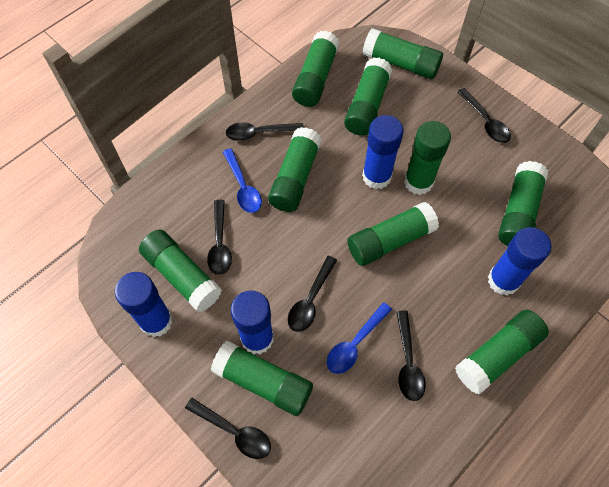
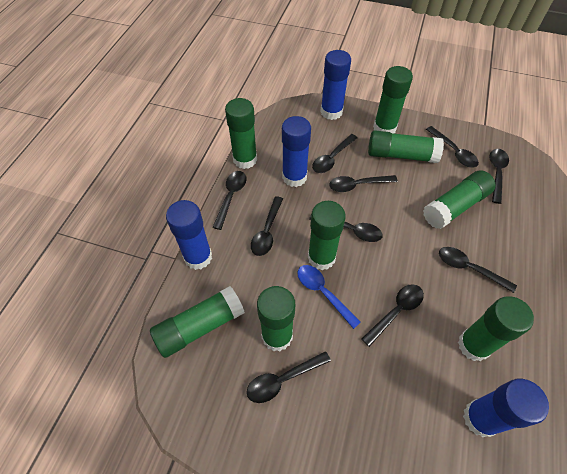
black spoon: [185,398,271,459] [207,200,232,275] [226,122,304,141] [288,256,337,332] [396,310,426,401] [457,88,511,143] = 6 -> [212,171,246,230] [247,351,331,403] [251,196,283,256] [309,213,383,242] [312,134,357,173] [329,175,398,192] [362,284,424,347] [426,126,479,168] [439,247,517,293] [489,149,509,204] = 10
blue spoon: [223,148,262,213] [327,302,392,374] = 2 -> [297,265,361,329] = 1
green glue stick: [139,230,222,312] [211,341,313,416] [268,127,322,212] [292,31,340,107] [344,58,393,136] [347,202,439,266] [363,28,443,79] [404,121,451,195] [455,310,549,395] [498,161,548,246] = 10 -> [150,286,245,358] [225,98,257,169] [257,286,295,352] [308,201,346,270] [368,130,444,163] [373,66,413,133] [423,170,496,229] [458,296,534,361] = 8

